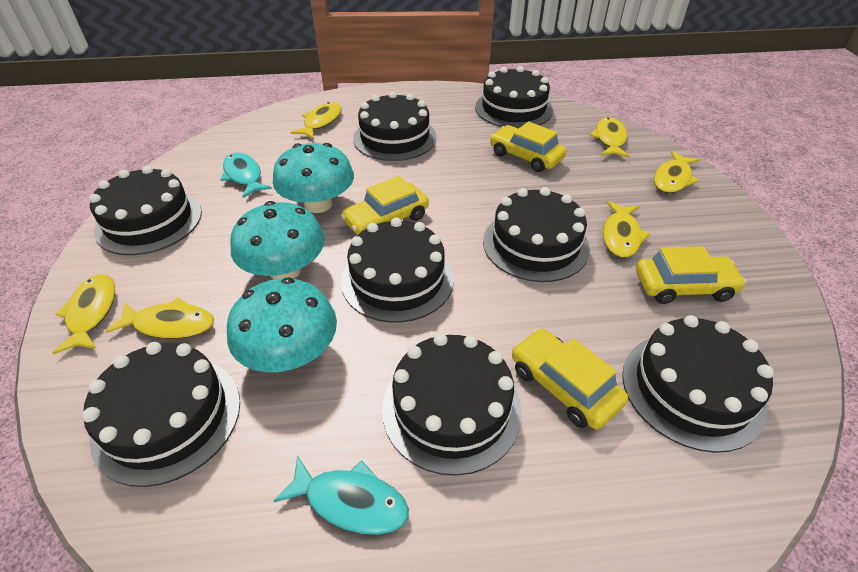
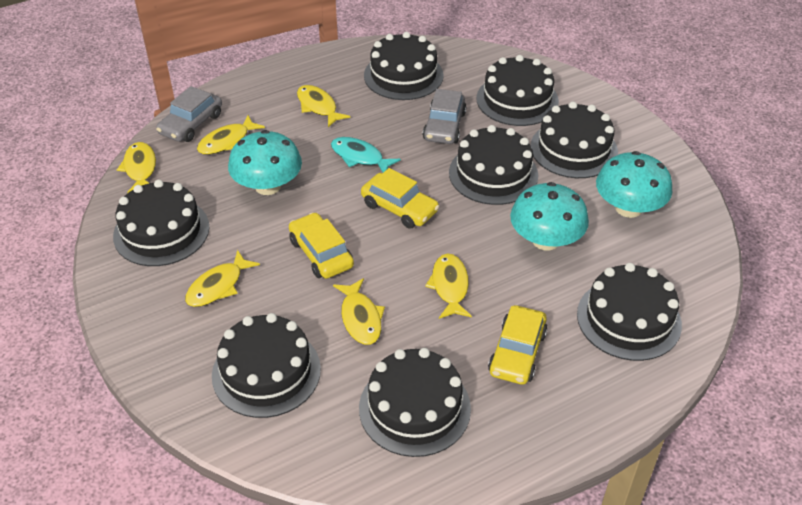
grey car: none = 0 -> [156,86,222,142] [423,89,466,144] = 2
turquoise fish: [221,153,272,198] [273,455,409,535] = 2 -> [331,137,401,173] = 1
yellow car: [341,176,429,235] [490,122,567,172] [512,328,628,429] [636,246,746,304] = 4 -> [289,212,354,279] [361,168,439,229] [488,305,548,385] = 3

